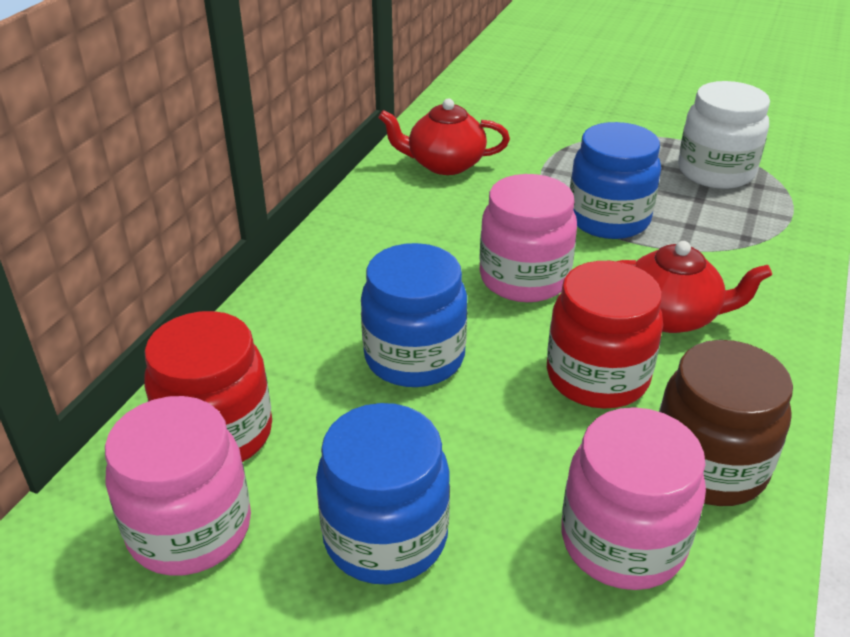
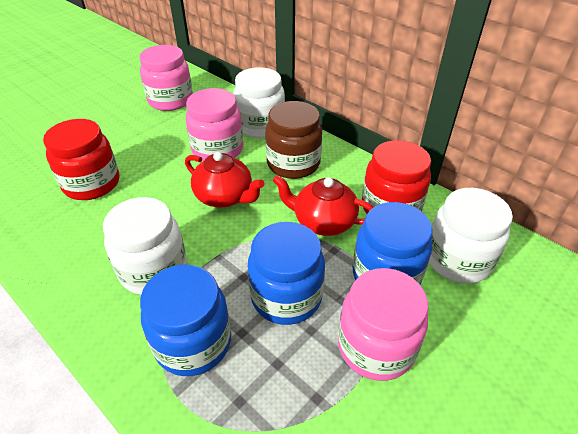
white jar: [678,81,770,189] = 1 -> [103,197,187,295] [233,67,285,138] [429,188,513,284] = 3

